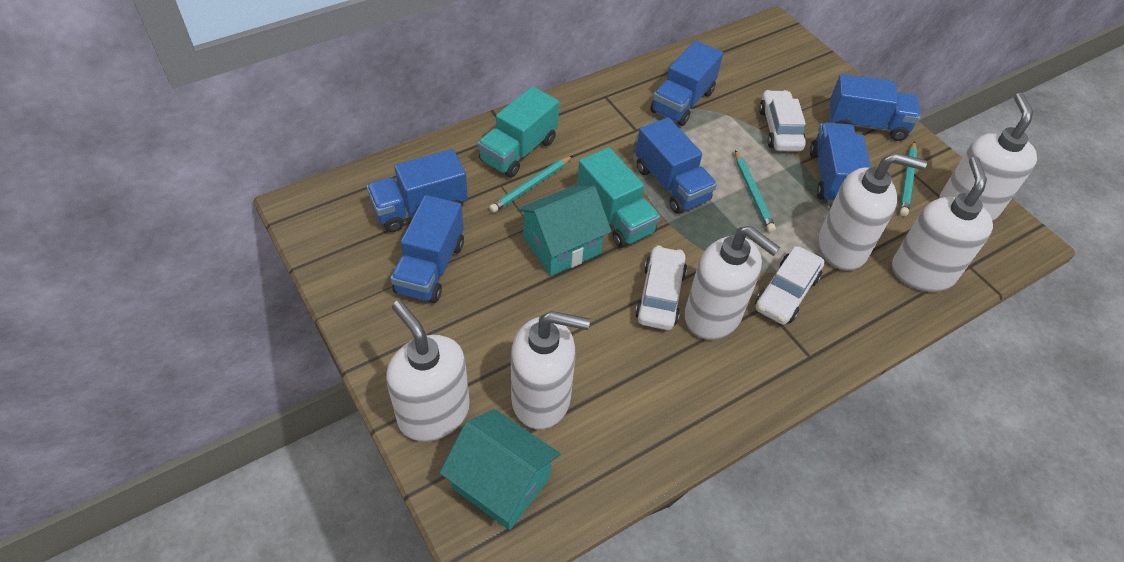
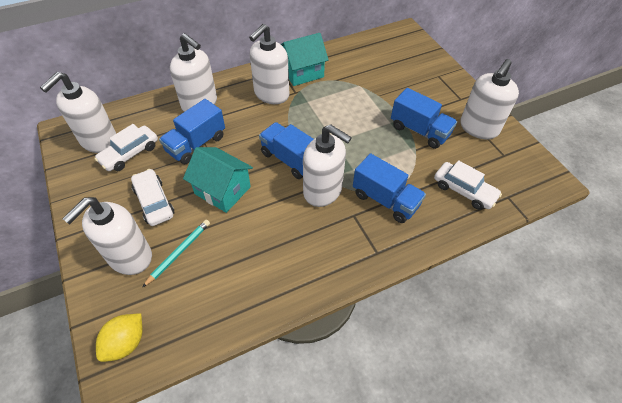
blue truck: [367,149,468,232] [390,195,464,303] [636,117,717,214] [650,40,723,126] [810,123,871,204] [829,74,920,141] = 6 -> [159,99,225,164] [259,122,313,179] [353,153,426,223] [391,88,457,149] = 4
turquoise pencil: [489,155,573,213] [735,150,776,232] [900,141,917,216] = 3 -> [142,220,210,288] = 1
turquoise truck: [478,86,559,178] [577,147,660,248] = 2 -> none = 0
yellow lemon: none = 0 -> [96,313,142,362] = 1

